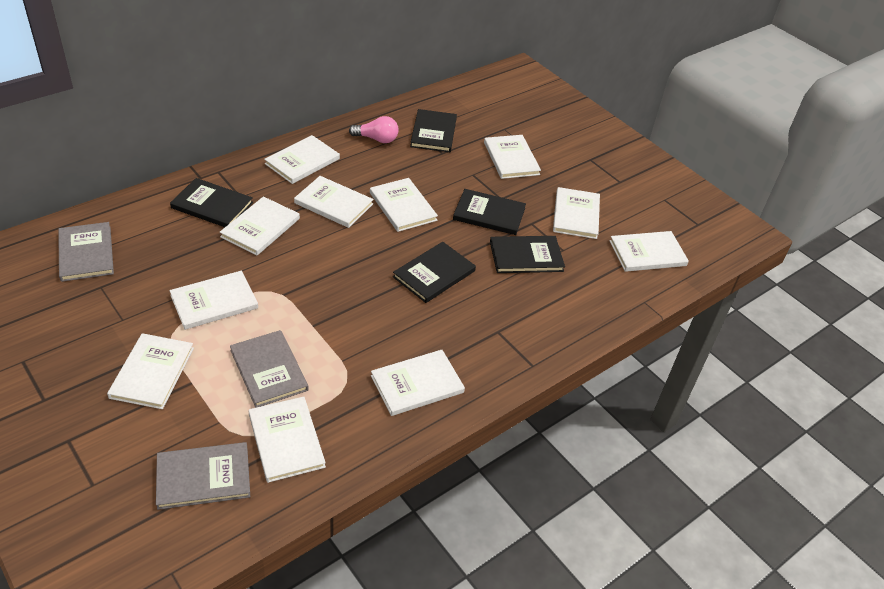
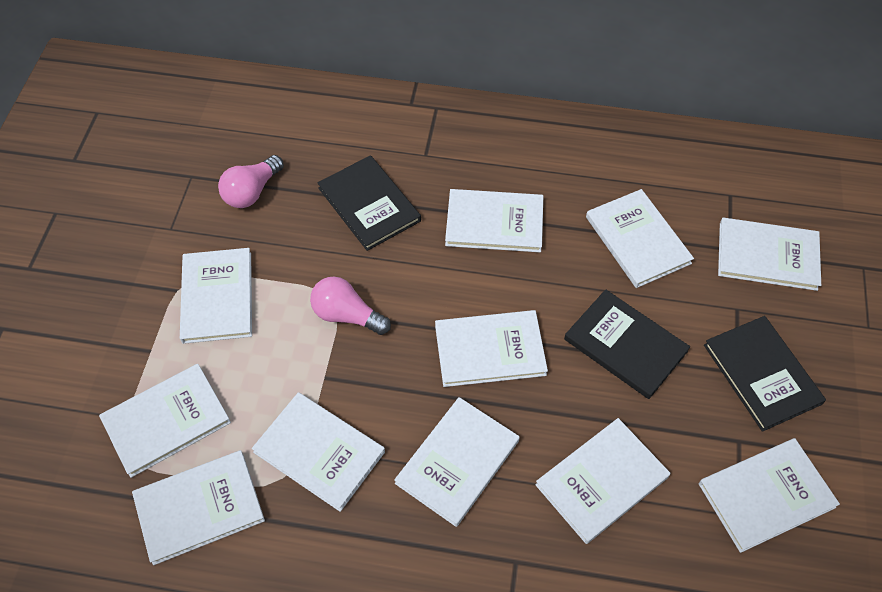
black book: [170,178,253,227] [393,242,476,303] [410,109,457,152] [453,189,526,235] [490,236,565,273] = 5 -> [318,155,421,251] [564,289,690,399] [704,316,826,432] = 3
grey book: [58,222,114,282] [156,442,250,510] [230,330,309,408] = 3 -> none = 0
pink light bulb: [349,116,399,143] = 1 -> [218,155,284,208] [310,277,391,335] = 2

